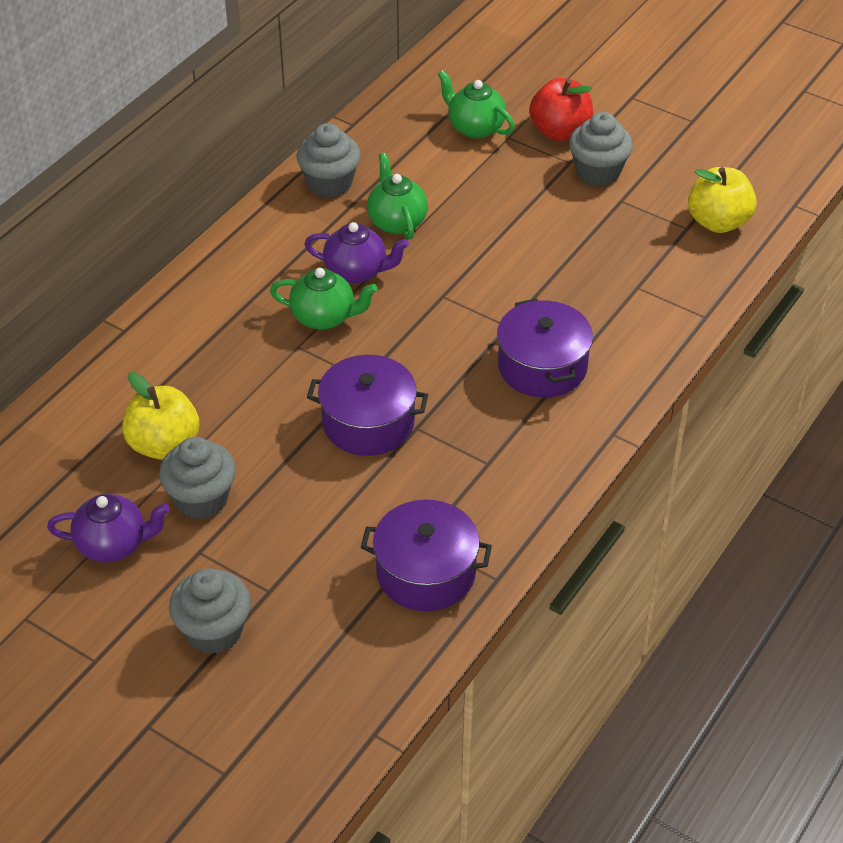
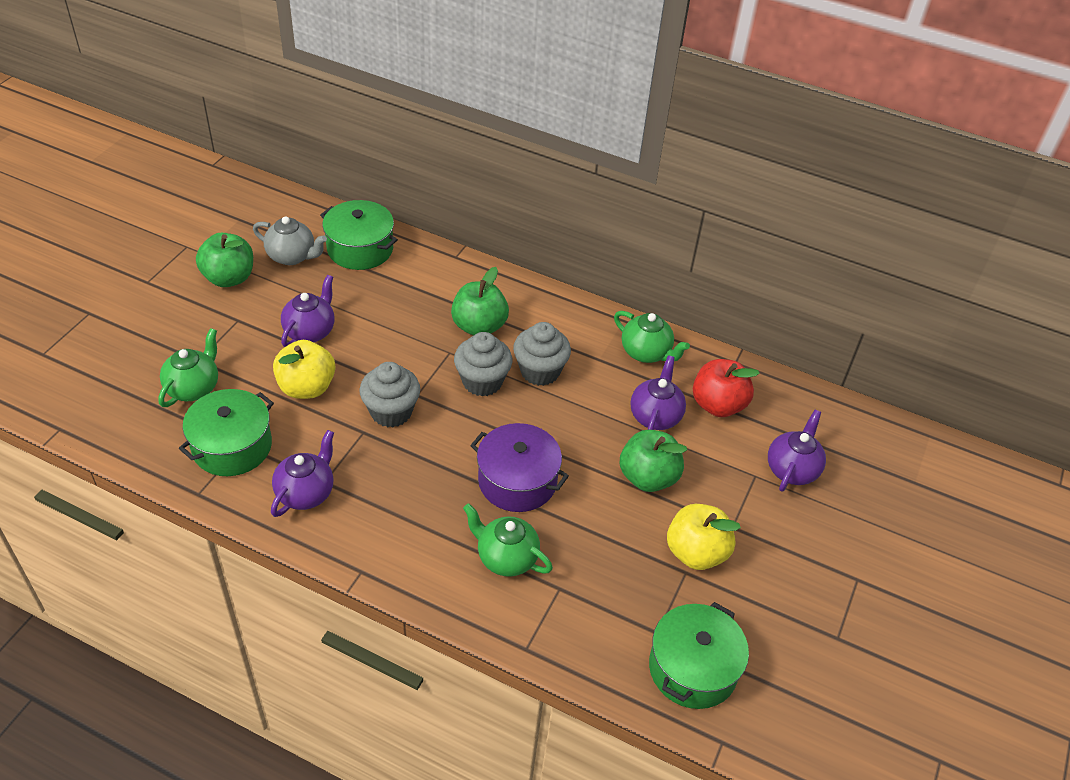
green apple: none = 0 -> [196,233,253,287] [451,267,509,336] [620,430,687,492] = 3
green pot: none = 0 -> [179,389,274,476] [320,200,398,270] [649,602,749,709] = 3
grey cupcake: [159,437,236,519] [169,568,251,654] [297,123,361,198] [569,112,633,186] = 4 -> [359,362,420,427] [454,332,512,396] [513,322,571,386] = 3
grey teapot: none = 0 -> [253,216,327,265] = 1
purple pot: [307,355,428,456] [361,500,492,611] [497,298,593,398] = 3 -> [470,423,569,512] = 1
purple teapot: [47,494,170,563] [304,222,409,283] = 2 -> [271,430,334,517] [281,275,334,347] [630,355,686,430] [768,410,826,492] = 4

